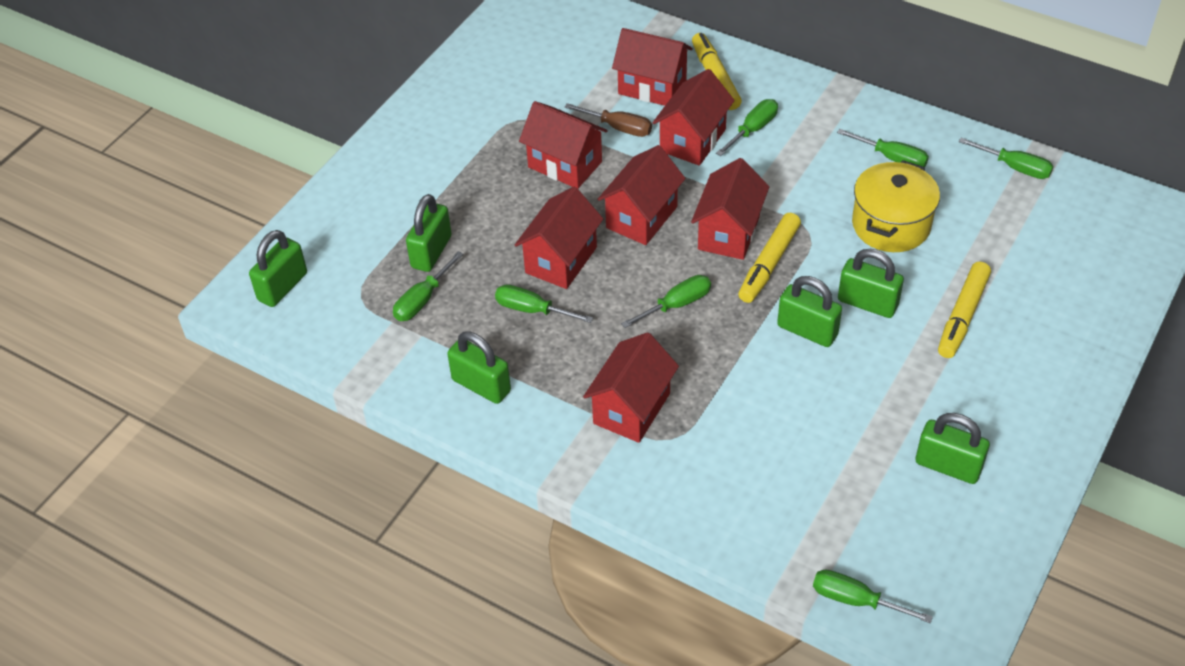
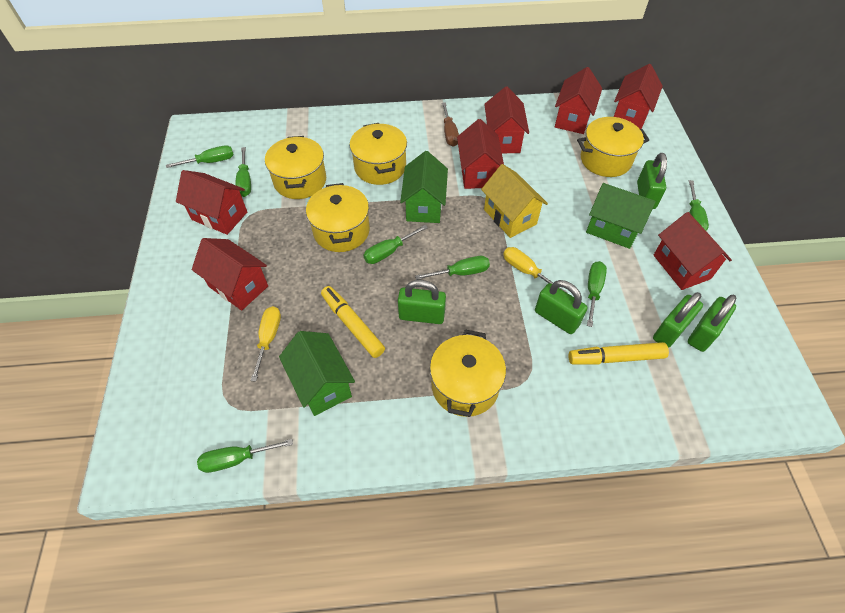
green house: none = 0 -> [279,331,355,416] [400,151,448,223] [586,183,656,249] = 3
green padlock: [249,230,307,307] [406,194,452,272] [447,332,511,404] [777,276,842,347] [838,249,904,318] [916,413,990,484] = 6 -> [398,280,446,324] [535,280,588,334] [637,153,667,209] [653,292,703,348] [688,295,736,352] = 5
yellow house: none = 0 -> [481,164,548,238] = 1
yellow marker: [692,33,742,110] [738,213,801,303] [938,262,991,358] = 3 -> [321,286,385,358] [569,342,669,365] = 2
yellow pot: [852,160,940,252] = 1 -> [265,136,326,199] [306,183,370,252] [350,123,407,185] [430,329,506,417] [577,117,649,177] = 5
yellow screwdriver: none = 0 -> [250,306,281,382] [503,247,568,293] = 2

